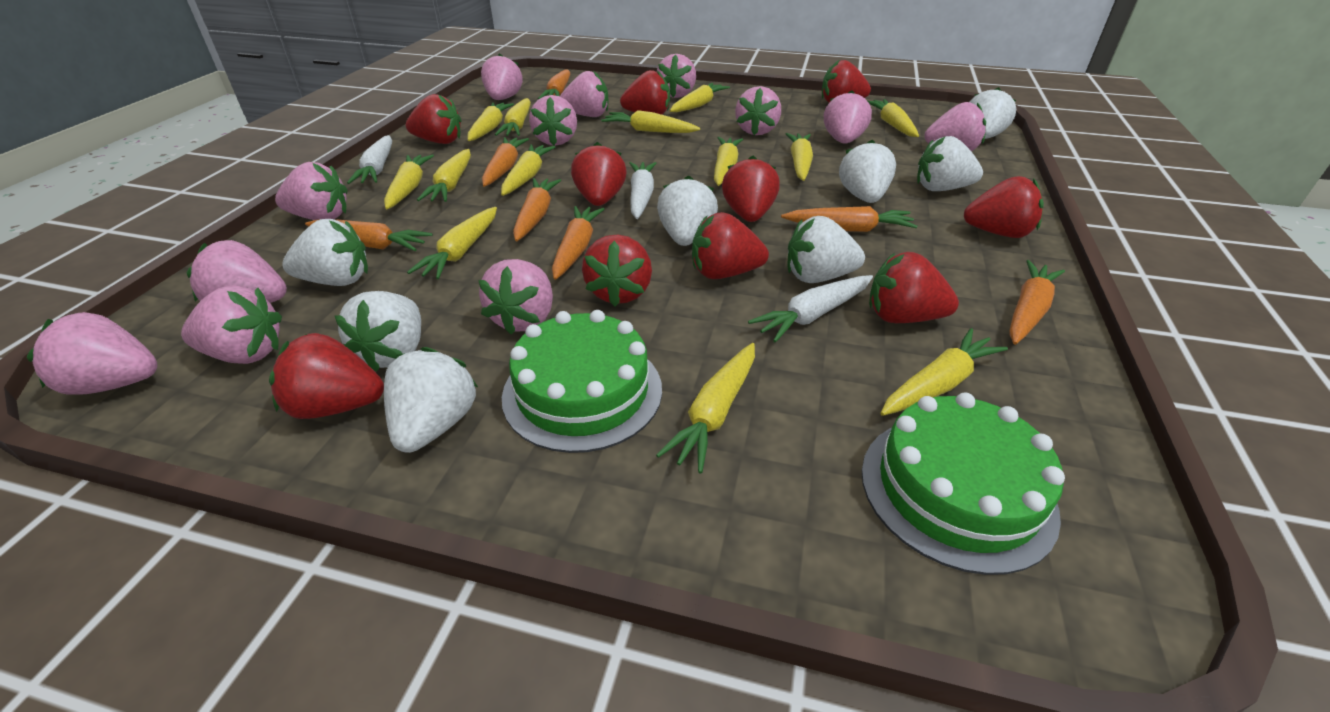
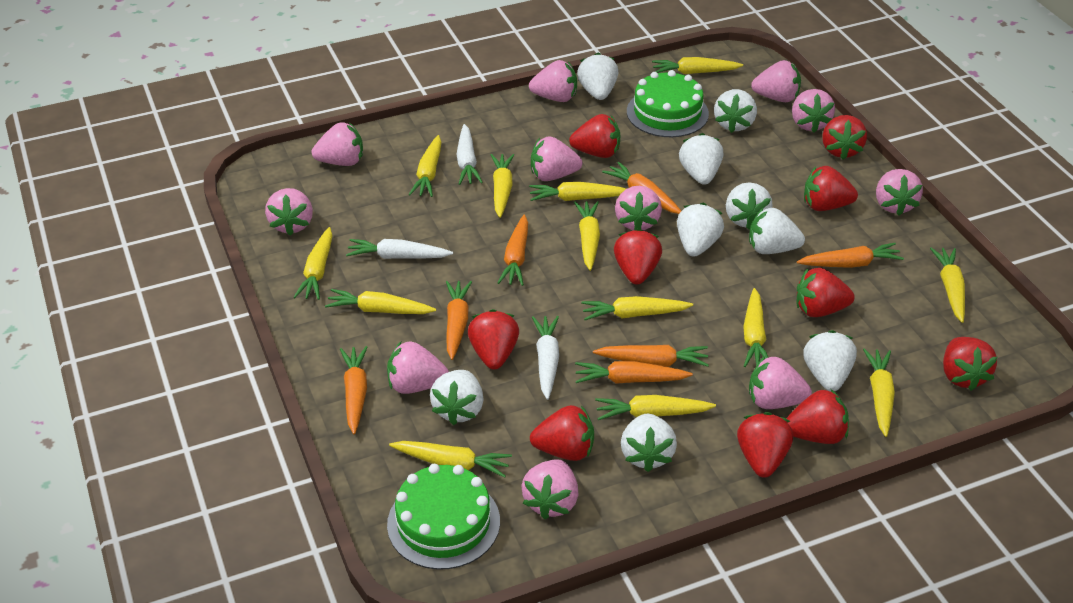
pink strawberry: [27,312,158,395] [181,285,282,364] [187,240,287,303] [275,162,347,220] [478,259,553,335] [481,53,523,100] [529,95,577,146] [560,71,609,117] [657,54,696,98] [735,86,781,135] [824,90,872,144] [925,102,986,151] = 12 -> [265,188,313,236] [312,122,363,166] [387,341,449,394] [521,459,578,519] [529,60,577,102] [531,136,582,181] [615,186,662,230] [749,356,812,409] [751,60,801,102] [792,89,835,132] [876,169,923,216] = 11
white strawberry: [282,219,368,286] [334,291,421,372] [384,347,478,453] [657,175,718,246] [787,216,865,283] [839,139,896,203] [917,136,983,191] [970,87,1016,139] = 8 -> [430,370,483,425] [577,53,618,100] [621,414,677,472] [677,203,724,257] [679,133,723,185] [714,89,757,133] [726,182,773,230] [749,207,805,254] [803,330,857,391] = 9

